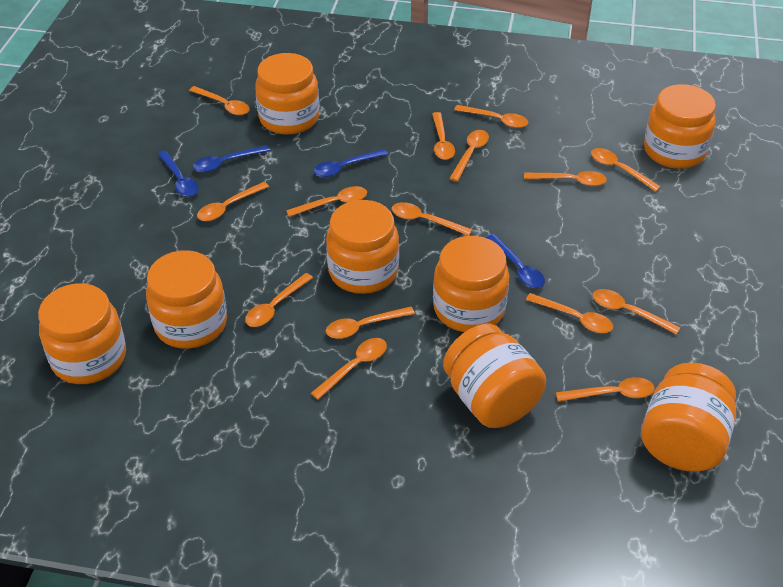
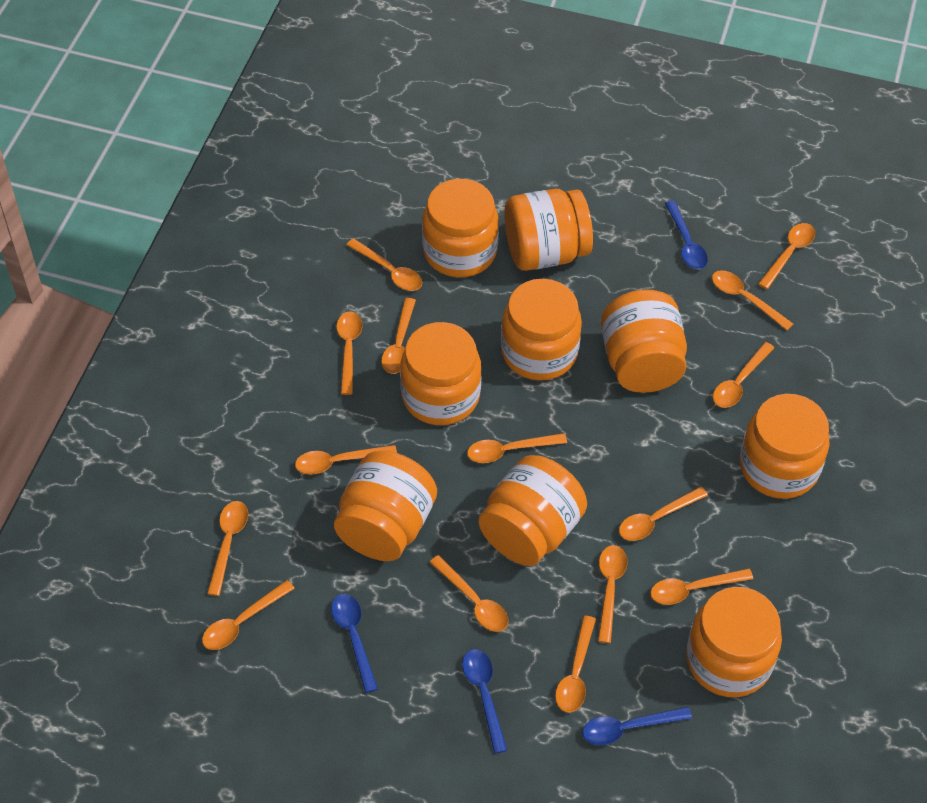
orange jar: [38,283,126,384] [146,250,227,349] [255,53,319,135] [326,200,399,294] [433,236,509,332] [443,324,546,428] [641,363,736,472] [644,84,716,169] = 8 -> [334,451,437,561] [400,322,482,425] [422,179,499,277] [478,455,587,566] [501,279,582,381] [504,189,593,271] [601,289,687,393] [686,587,782,697] [740,394,829,499] = 9

